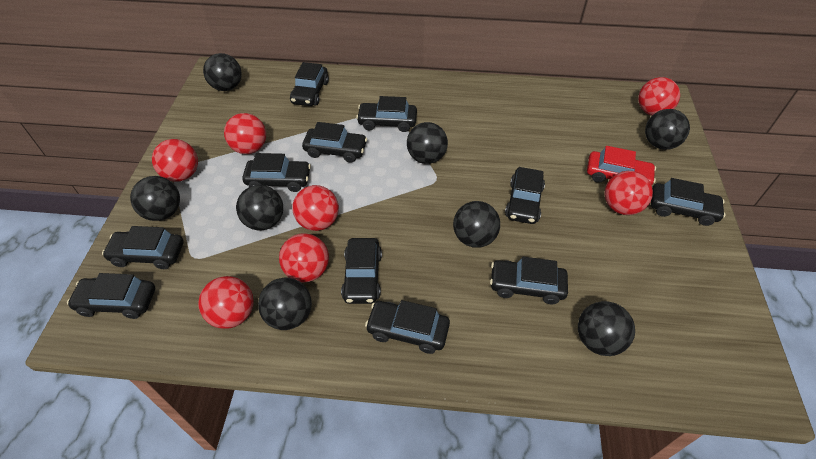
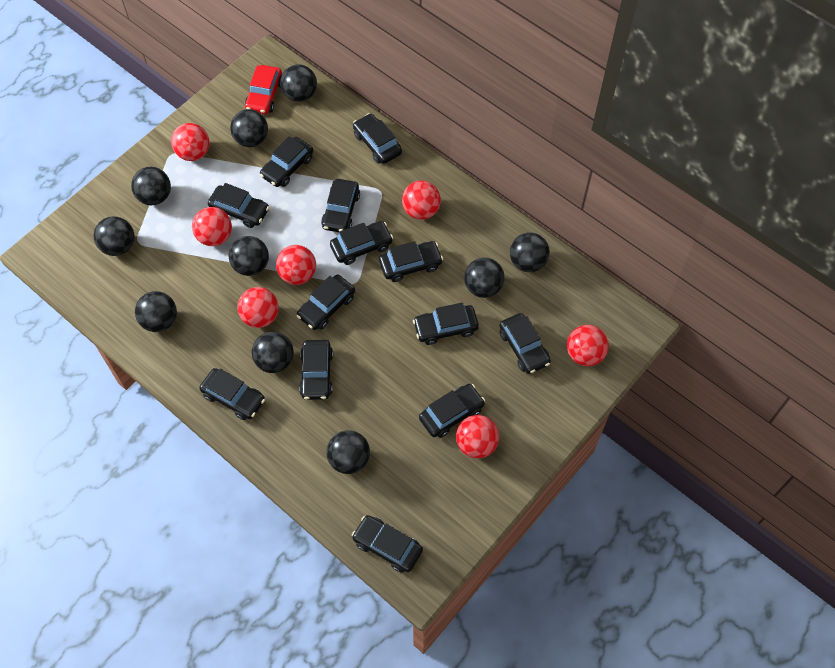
black ball: [130,176,180,221] [203,53,242,91] [236,185,283,230] [258,278,312,330] [407,122,448,164] [453,201,500,248] [578,301,635,356] [645,109,690,150] = 8 -> [93,216,135,256] [131,167,171,205] [135,291,177,332] [228,236,269,276] [230,109,268,147] [252,331,294,373] [280,64,317,102] [326,430,370,474] [464,258,505,298] [510,232,550,272] = 10
black car: [67,273,155,319] [102,226,184,269] [242,153,311,192] [290,62,329,106] [302,122,367,163] [341,238,382,304] [356,96,417,132] [365,300,450,354] [490,257,568,304] [505,167,545,224] [651,178,726,226] = 11 -> [199,368,265,420] [208,183,269,228] [260,136,313,187] [297,275,355,330] [299,340,333,400] [321,179,360,232] [330,221,393,265] [352,515,423,573] [353,113,402,164] [379,241,443,282] [413,303,479,345] [419,384,485,438] [500,313,551,374] = 13

